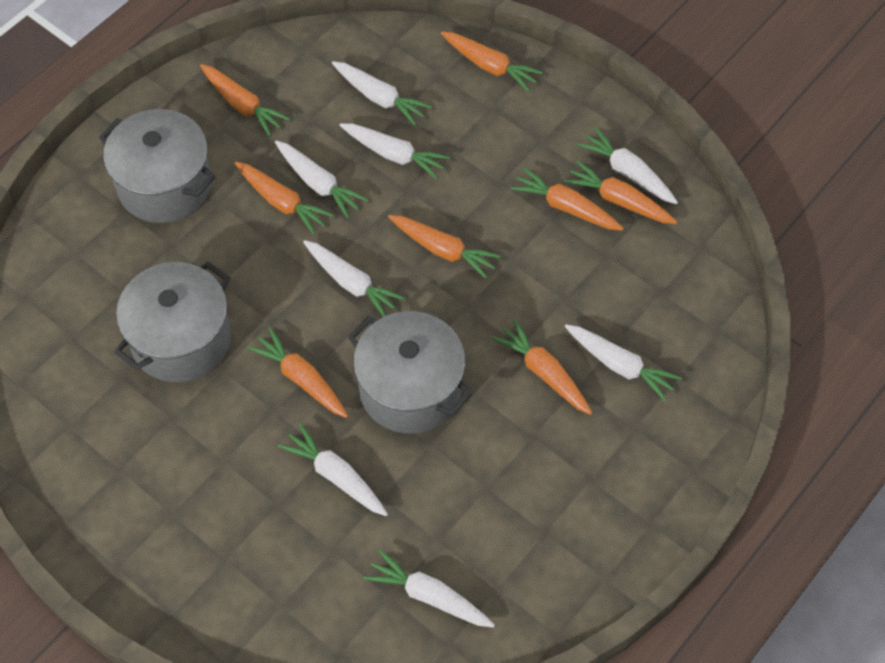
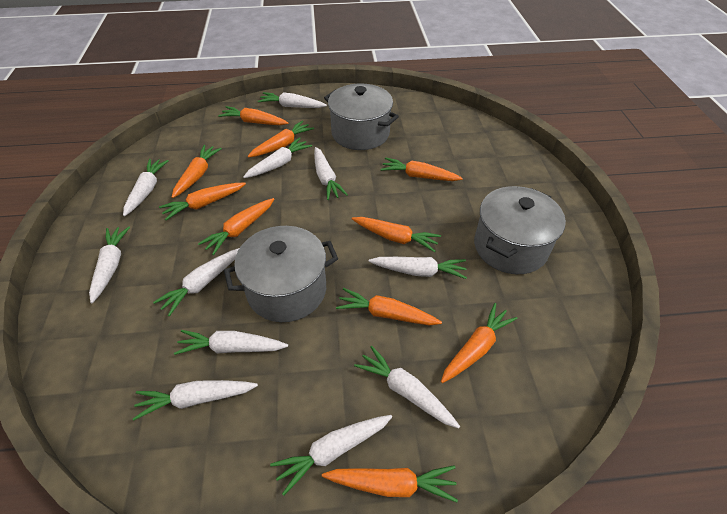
orange carrot: [200,64,290,137] [234,162,334,236] [247,327,348,418] [388,215,501,279] [441,32,544,92] [492,319,592,415] [510,167,624,231] [564,160,677,224] = 8 -> [159,183,246,220] [172,145,222,198] [198,198,274,255] [218,106,288,125] [248,120,314,158] [322,465,458,502] [336,288,442,325] [352,217,441,252] [381,157,463,181] [441,303,518,383] = 10
white carrot: [275,140,369,219] [278,423,388,516] [303,240,406,317] [332,61,432,126] [340,123,450,179] [364,549,495,628] [565,324,682,402] [577,127,678,204] = 8 -> [89,226,130,303] [123,159,169,216] [133,380,258,421] [153,248,239,317] [174,330,288,355] [243,137,312,178] [258,92,327,108] [270,415,392,495] [314,147,348,200] [354,346,460,429] [369,257,467,279] = 11

